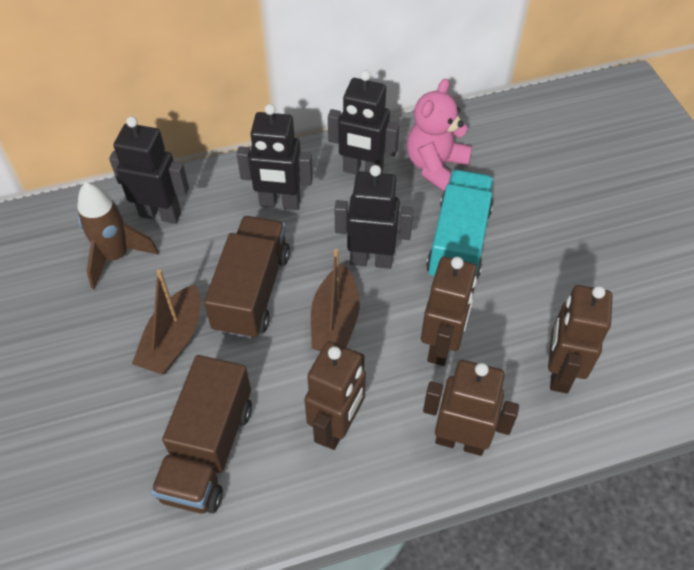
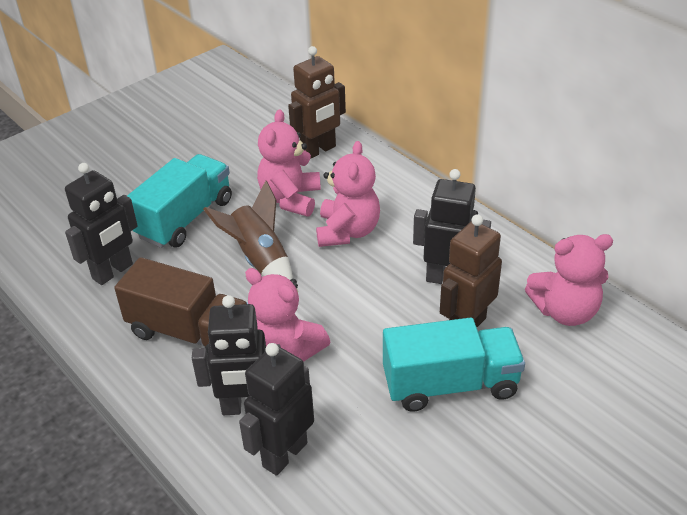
brown boat: [132,269,200,374] [311,249,360,351] = 2 -> none = 0
brown robot: [304,341,366,450] [421,257,477,366] [423,360,519,456] [548,285,612,393] = 4 -> [288,46,346,159] [440,214,502,327] = 2
brown truck: [151,355,252,514] [204,216,290,339] = 2 -> [114,257,248,355] = 1
pink teddy bear: [407,79,472,191] = 1 -> [245,268,330,362] [257,109,321,217] [316,141,380,247] [525,234,613,326] = 4
turquoise truck: [426,170,494,280] = 1 -> [127,154,232,248] [383,318,525,412] = 2

